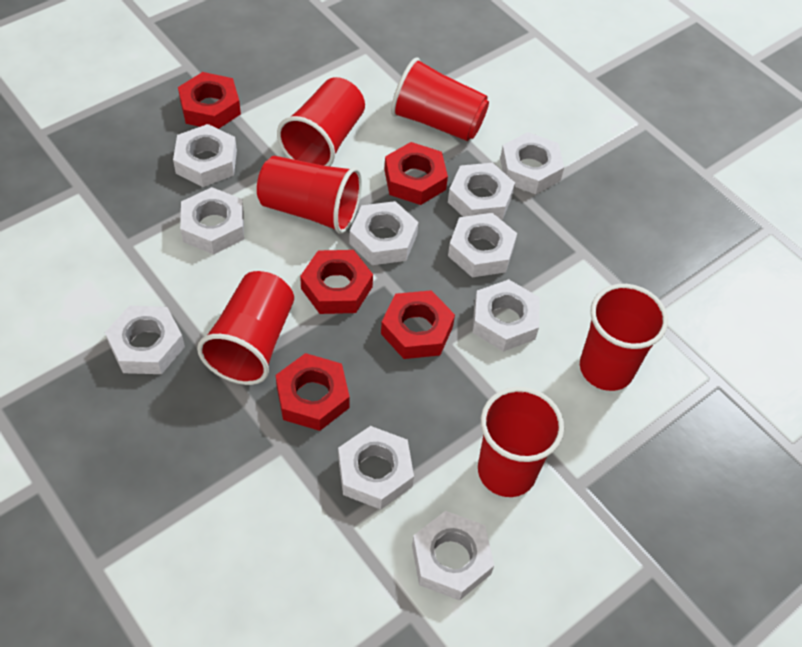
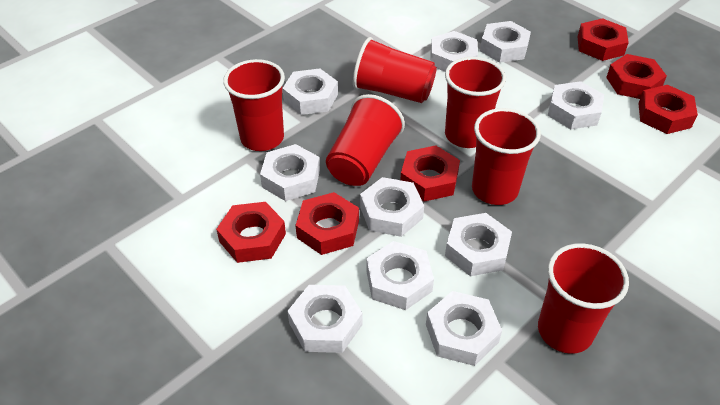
red nut: [178,72,241,129] [276,353,350,431] [300,250,373,314] [381,290,455,359] [384,142,448,205] = 5 -> [216,202,286,263] [295,192,359,255] [400,145,460,202] [577,18,629,61] [606,54,667,99] [638,85,698,134] = 6

